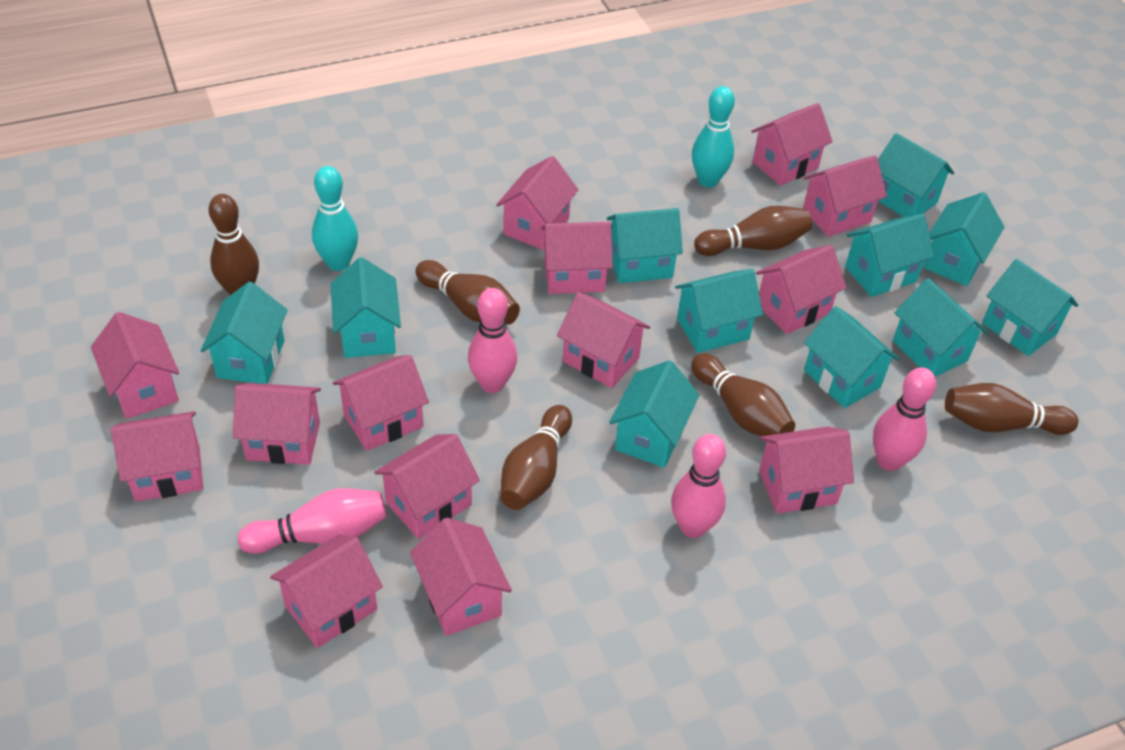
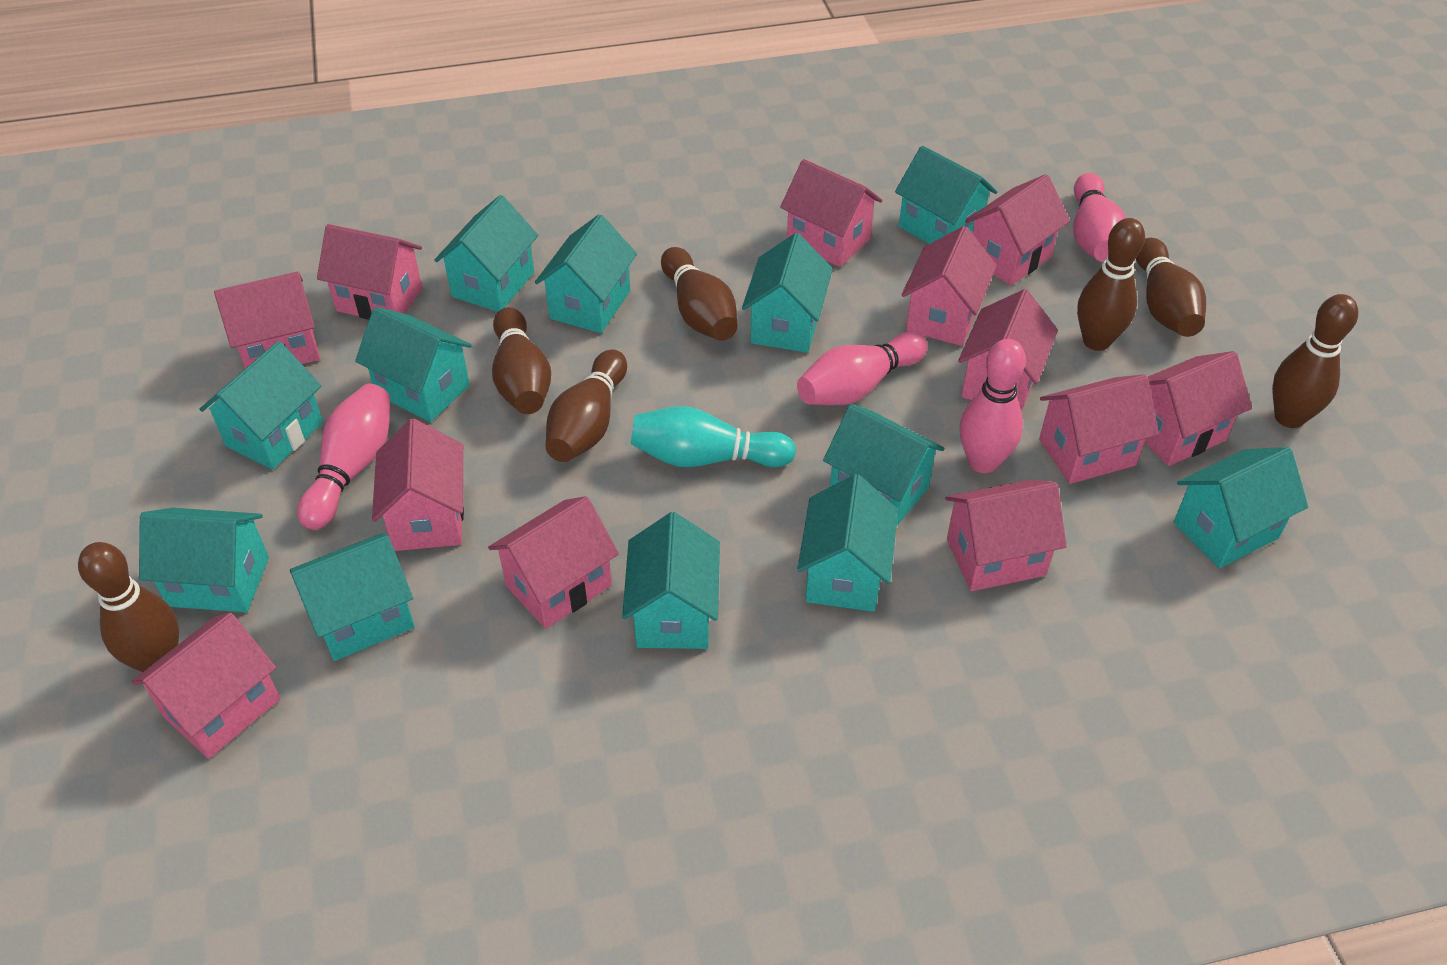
brown bowling pin: [208,194,259,295] [415,260,520,325] [500,405,572,510] [691,353,795,436] [694,206,812,256] [945,383,1078,435] = 6 -> [78,542,179,672] [492,307,551,414] [546,350,627,462] [661,247,738,341] [1077,218,1145,351] [1136,238,1206,337] [1272,294,1358,428] = 7
pink house: [91,312,179,419] [111,411,203,502] [233,383,321,465] [270,534,383,648] [333,355,429,451] [374,434,480,539] [410,517,512,636] [496,156,578,250] [541,222,613,294] [557,292,650,388] [751,103,833,186] [756,245,847,334] [759,426,854,514] [803,155,887,237] = 14 -> [131,613,280,759] [214,272,320,369] [317,224,422,320] [372,419,464,551] [488,496,619,629] [780,159,882,267] [902,226,997,346] [945,480,1067,591] [958,289,1058,413] [965,174,1070,286] [1039,374,1159,484] [1145,351,1252,466] = 12
turquoise bowling pin: [312,166,358,271] [692,86,735,187] = 2 -> [631,406,796,467] = 1
turquoise house: [201,282,288,384] [330,257,401,358] [607,208,683,283] [609,360,699,468] [675,269,763,353] [804,306,899,408] [845,214,934,297] [878,133,954,217] [893,278,988,377] [923,192,1004,286] [982,259,1078,356] = 11 -> [139,508,269,612] [199,341,323,470] [290,533,415,661] [355,307,472,422] [434,195,538,312] [535,214,637,333] [622,512,720,649] [742,233,833,353] [797,474,898,612] [823,404,945,525] [895,146,997,244] [1174,447,1308,568] = 12

